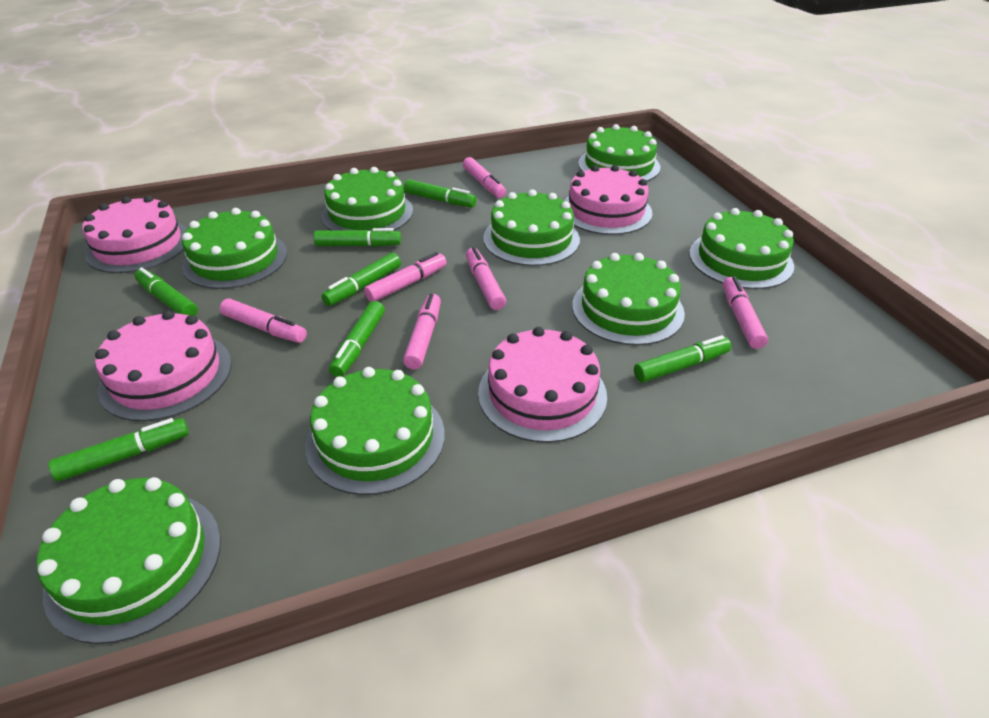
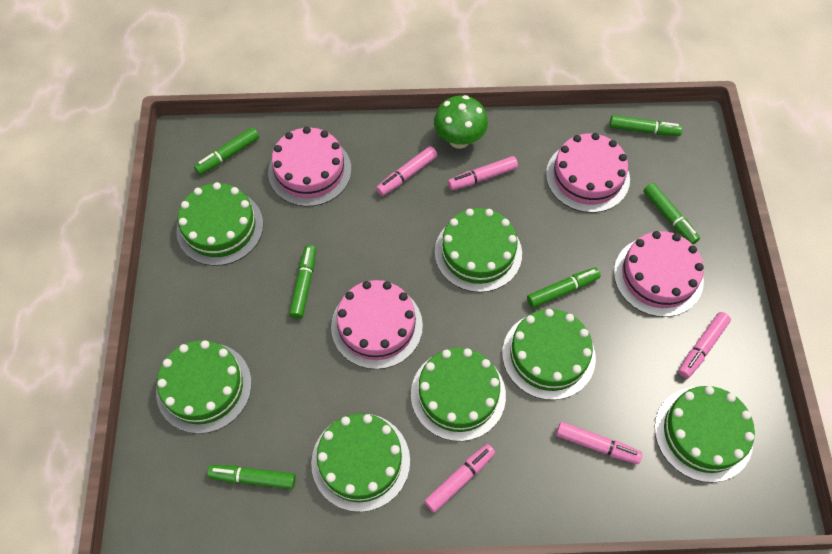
green cake: [37,477,221,644] [182,208,287,289] [305,367,445,495] [321,167,413,231] [483,189,580,266] [572,253,685,345] [578,124,660,181] [689,208,794,289] = 8 -> [156,340,252,434] [176,182,263,266] [311,413,410,512] [411,348,506,441] [435,208,522,292] [502,309,596,400] [654,386,755,483] = 7
green marker: [48,418,189,481] [135,267,198,316] [314,228,401,247] [321,253,401,306] [329,301,385,377] [404,179,477,208] [634,335,731,383] = 7 -> [194,127,259,175] [207,465,296,489] [289,245,316,319] [527,267,601,308] [609,115,683,136] [643,183,700,244] = 6
green mushroom: none = 0 -> [434,95,488,149] = 1
pink marker: [220,299,307,343] [364,252,447,302] [403,293,441,370] [463,157,506,198] [466,247,506,310] [723,276,768,349] = 6 -> [376,146,437,196] [424,444,495,513] [448,156,518,190] [556,422,642,464] [678,312,731,378] = 5

